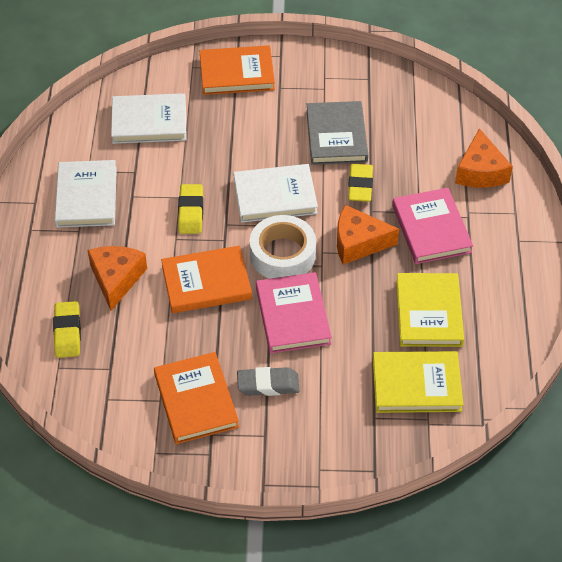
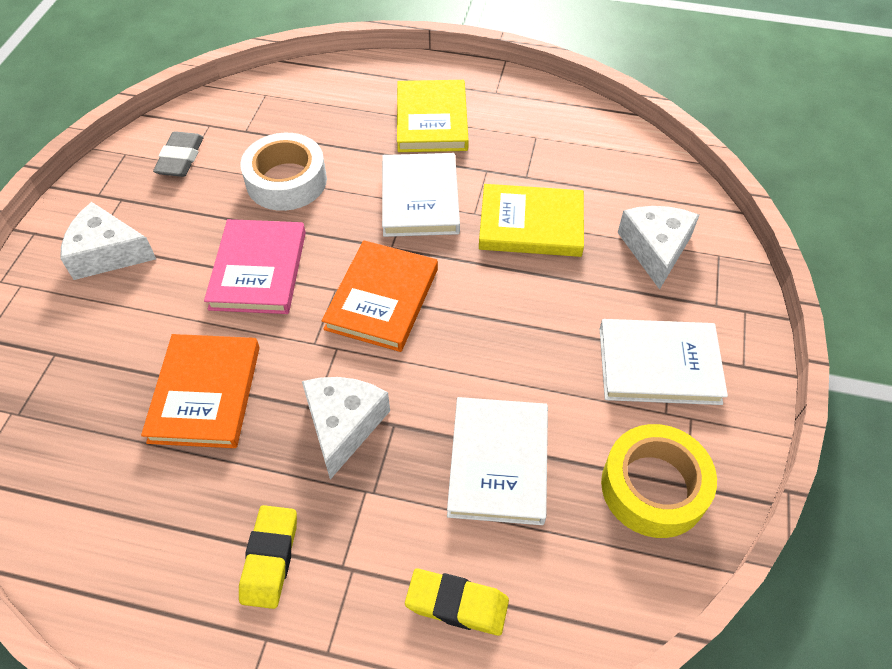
grey book: [306,101,368,165] = 1 -> none = 0
orange book: [154,352,239,444] [161,246,252,313] [200,45,275,95] = 3 -> [141,334,260,448] [322,240,438,352] = 2
orange cheese: [87,246,147,311] [337,205,399,264] [455,128,513,188] = 3 -> none = 0
pink book: [256,272,332,353] [392,188,473,264] = 2 -> [204,219,306,314] = 1
white cheese: none = 0 -> [60,202,156,280] [302,377,390,480] [618,206,699,290] = 3
yellow eraser: [53,301,81,358] [178,184,203,234] [348,164,373,202] = 3 -> [239,505,297,609] [405,569,509,636] = 2
yellow tape: none = 0 -> [601,424,717,538] = 1

